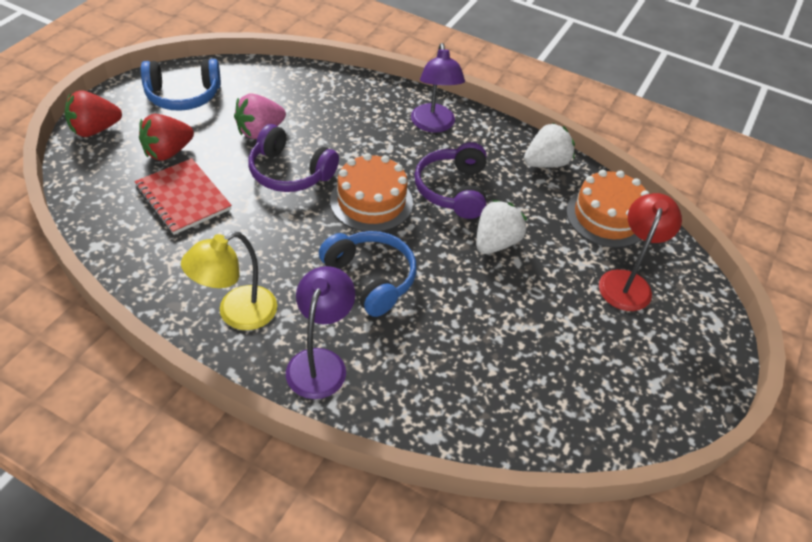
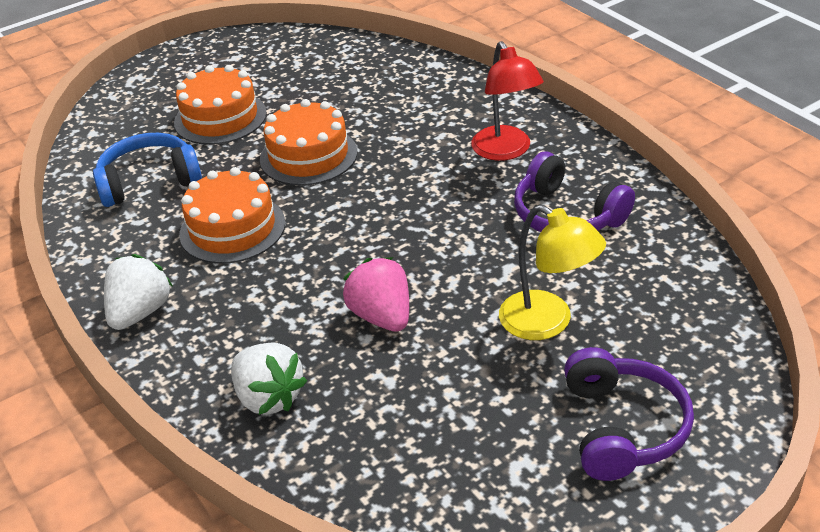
blue headphones: [141,59,221,111] [319,231,417,317] = 2 -> [93,133,202,207] = 1
orange cake: [330,153,413,232] [566,170,649,248] = 2 -> [174,65,267,145] [179,167,285,264] [260,99,357,186] = 3
purple lamp: [286,266,355,399] [411,43,465,133] = 2 -> none = 0
red notebook: [135,158,232,235] = 1 -> none = 0
red strawberry: [65,90,122,137] [139,114,194,161] = 2 -> none = 0

